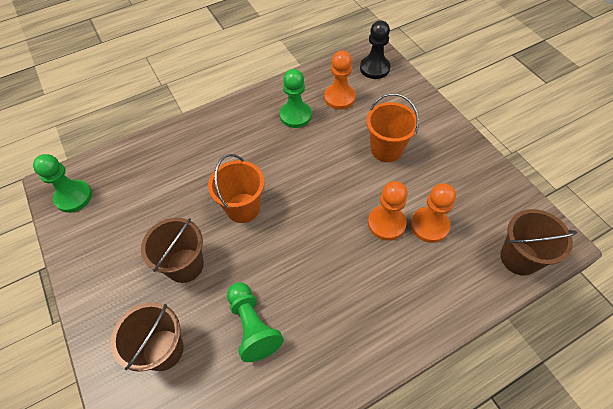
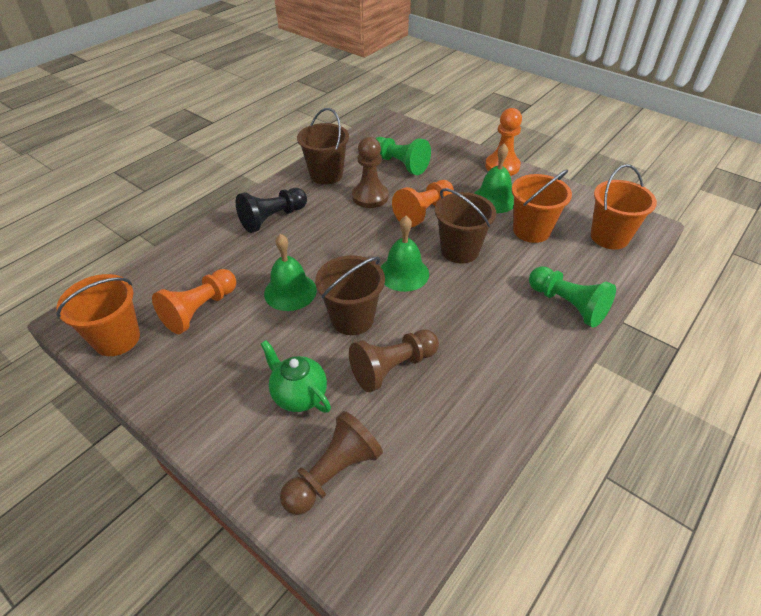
brown pawn: none = 0 -> [280,411,383,515] [349,329,439,392] [352,137,389,208] = 3
green bell: none = 0 -> [264,234,317,311] [381,216,429,292] [474,143,514,213] = 3
green pawn: [33,154,92,213] [227,282,284,362] [280,69,312,128] = 3 -> [376,137,431,175] [529,266,616,328] = 2
green teapot: none = 0 -> [261,340,331,413] = 1
orange bucket: [208,154,265,223] [366,93,419,162] = 2 -> [56,274,140,356] [512,169,572,243] [591,164,657,249] = 3

